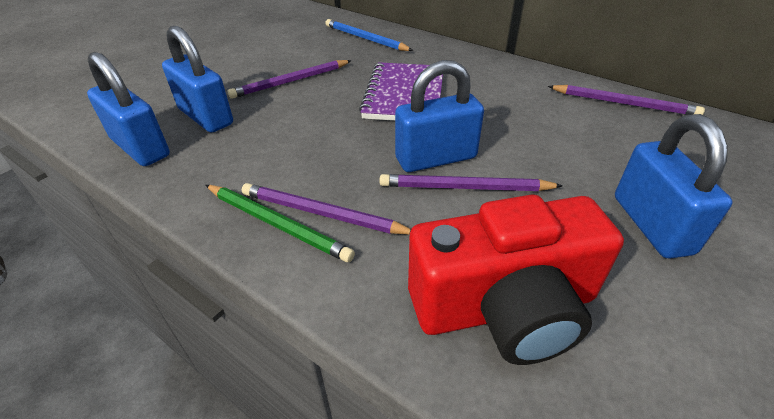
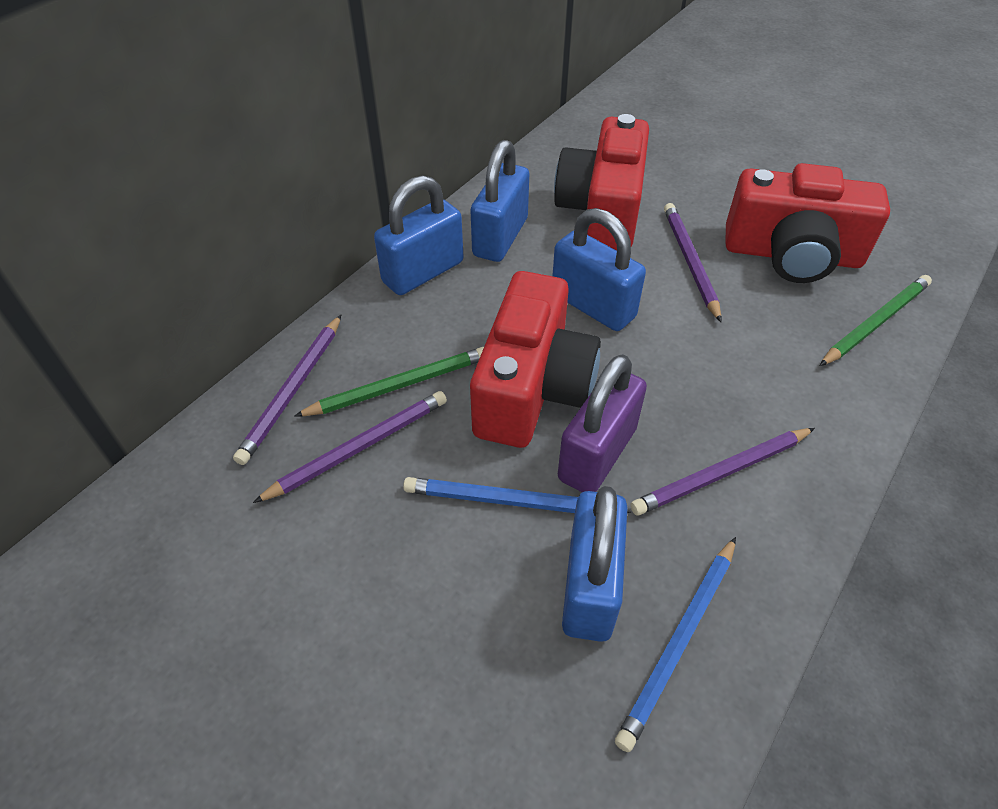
blue pencil: [325,19,413,51] = 1 -> [403,477,632,513] [615,537,736,752] = 2
green pencil: [206,185,355,262] = 1 -> [294,347,484,417] [820,275,932,366] = 2
purple notebook: [359,62,443,121] = 1 -> none = 0
purple padlock: none = 0 -> [558,354,647,492] = 1
red camera: [408,195,624,365] = 1 -> [470,271,601,448] [554,114,649,250] [725,163,890,283] = 3

